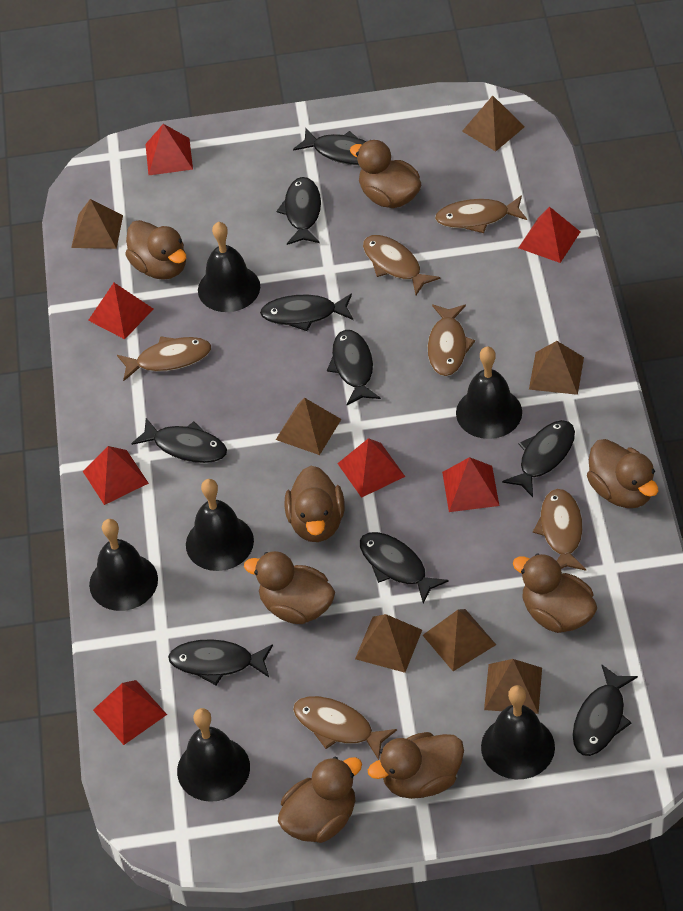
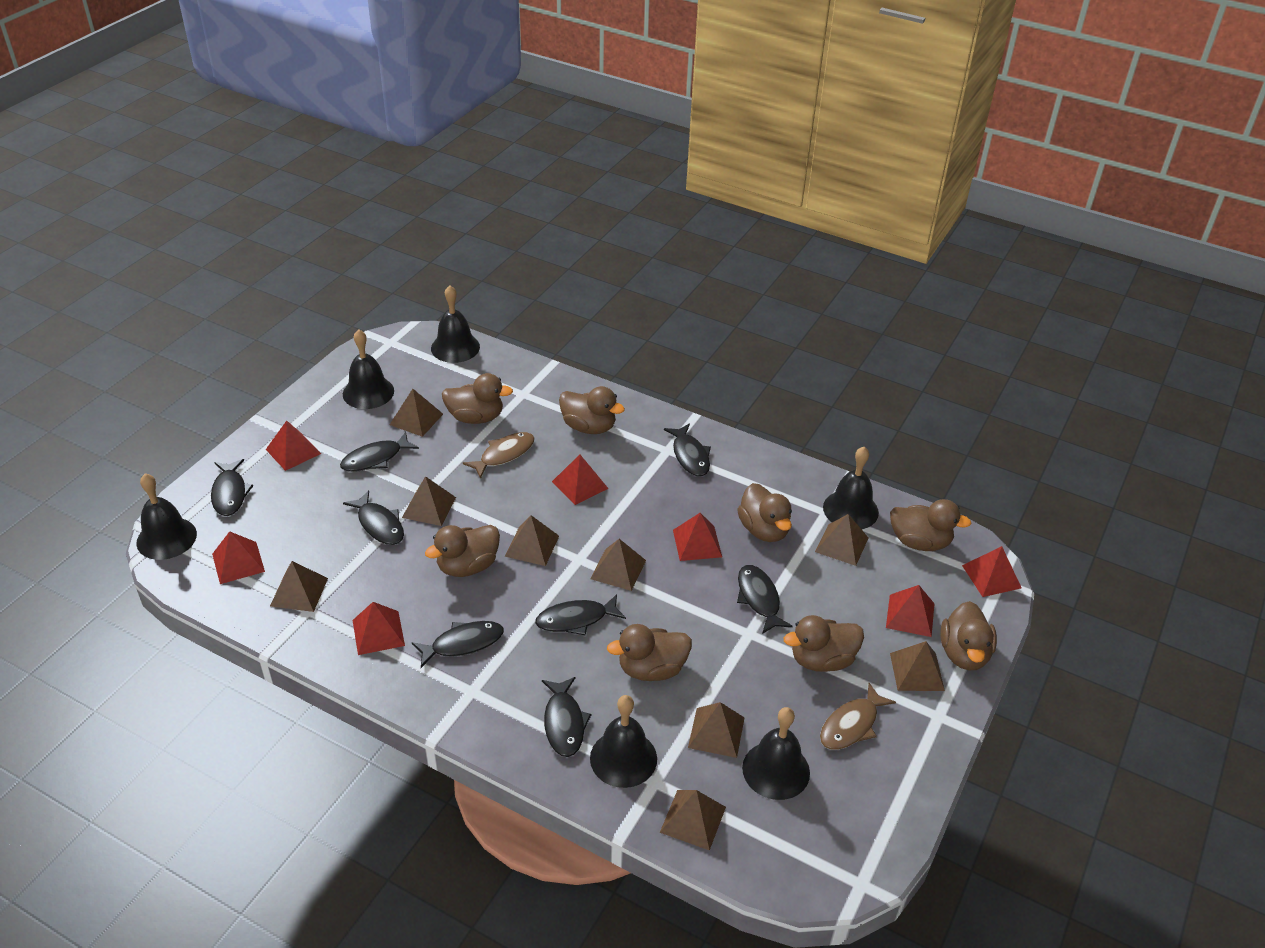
black fish: [131,418,227,463] [168,639,273,685] [260,293,353,331] [277,177,321,245] [293,129,367,165] [327,330,381,405] [360,532,449,604] [502,420,575,497] [573,665,638,756] = 9 -> [211,459,253,516] [340,432,419,472] [343,490,404,545] [411,621,504,668] [535,594,626,635] [542,677,591,757] [664,424,711,476] [737,565,793,634] = 8
brown fish: [117,336,211,381] [293,696,397,760] [363,235,440,295] [428,304,475,376] [435,195,527,233] [533,489,586,571] = 6 -> [463,432,535,479] [820,683,896,750] = 2
brown pyramid: [71,199,123,249] [276,398,341,455] [355,614,422,673] [423,609,496,671] [462,96,525,151] [484,659,542,714] [529,341,584,395] = 7 -> [270,561,328,612] [390,389,443,437] [402,476,456,526] [504,515,559,566] [590,539,646,591] [660,790,726,851] [688,702,745,758] [815,514,868,566] [890,641,945,691] = 9

